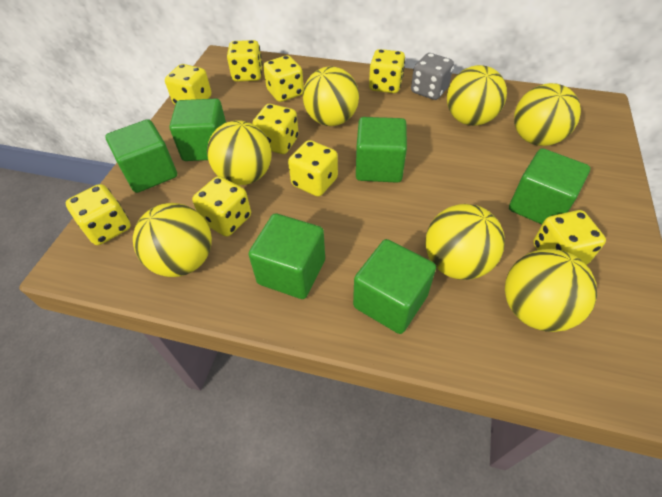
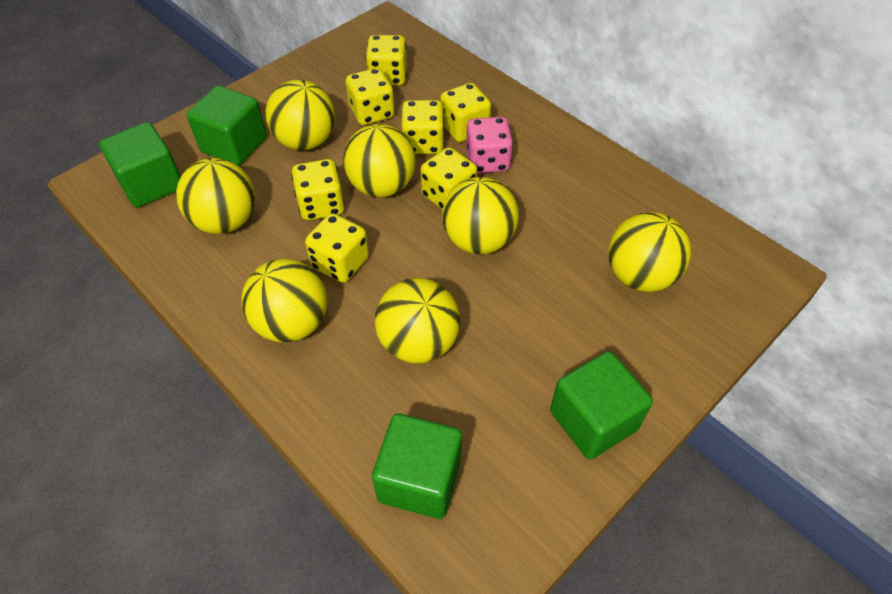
green cube: [105,119,177,193] [169,99,226,161] [248,213,325,299] [353,239,436,334] [356,117,407,183] [509,148,590,224] = 6 -> [99,122,181,208] [187,85,267,166] [372,413,462,519] [550,351,653,460] = 4
grey dice: [411,53,454,100] = 1 -> none = 0
pink dice: none = 0 -> [466,117,513,173] = 1
yellow dice: [66,184,131,245] [165,64,212,105] [192,176,251,237] [227,40,263,82] [252,104,299,154] [263,55,304,102] [288,140,338,197] [369,49,405,93] [533,210,606,265] = 9 -> [291,159,345,220] [305,213,369,283] [346,68,395,125] [366,35,407,85] [401,100,445,154] [420,147,477,209] [440,83,491,142] = 7

